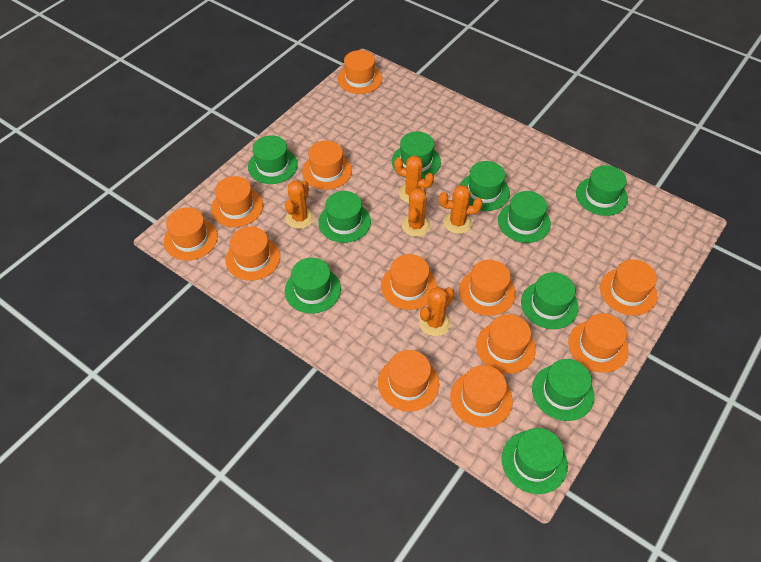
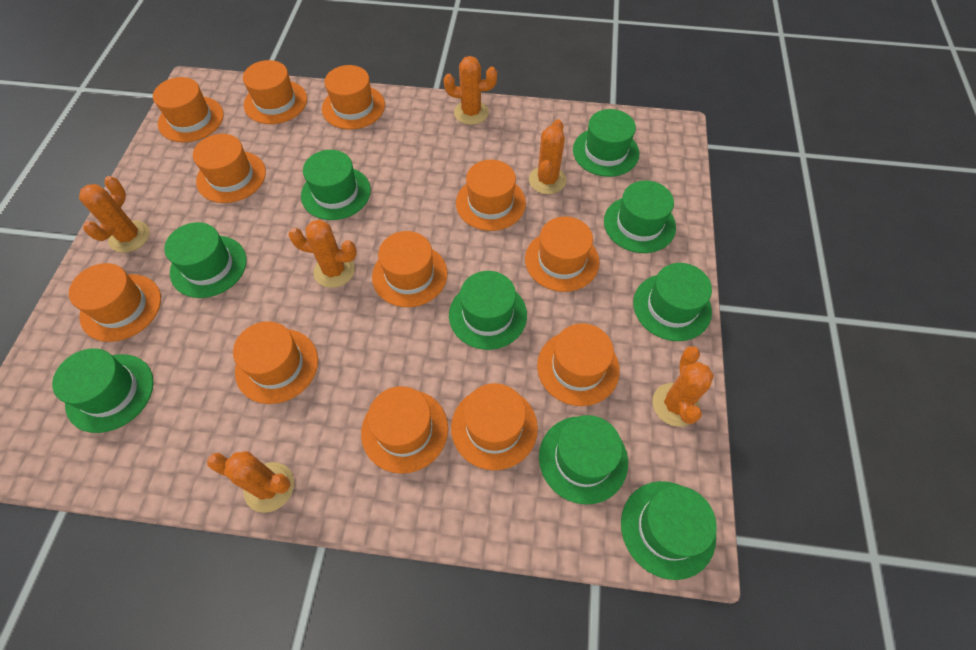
green hat: [248,135,298,184] [285,258,341,314] [318,191,371,243] [392,132,441,179] [460,161,510,211] [498,191,551,243] [501,428,568,494] [521,272,579,329] [532,359,595,421] [576,165,628,216] = 10 -> [52,348,154,433] [164,222,247,298] [301,150,371,220] [449,271,527,350] [539,415,628,505] [573,109,639,177] [604,180,676,253] [621,481,717,580] [633,263,712,341] = 9
orange cactus: [285,180,314,229] [394,156,434,203] [402,188,431,237] [419,287,454,336] [439,185,483,234] = 5 -> [79,176,150,253] [207,451,294,513] [288,220,357,288] [444,56,497,125] [529,119,566,194] [652,346,714,427] = 6

